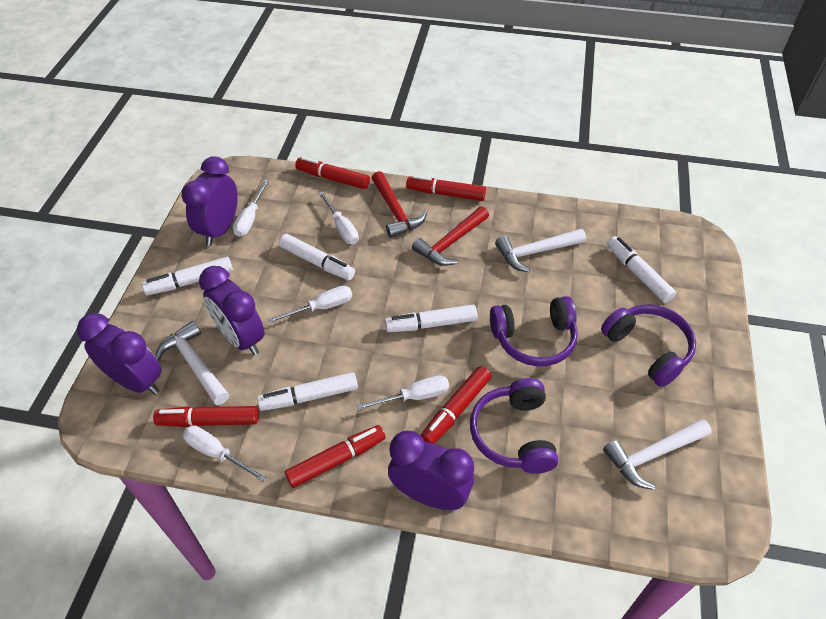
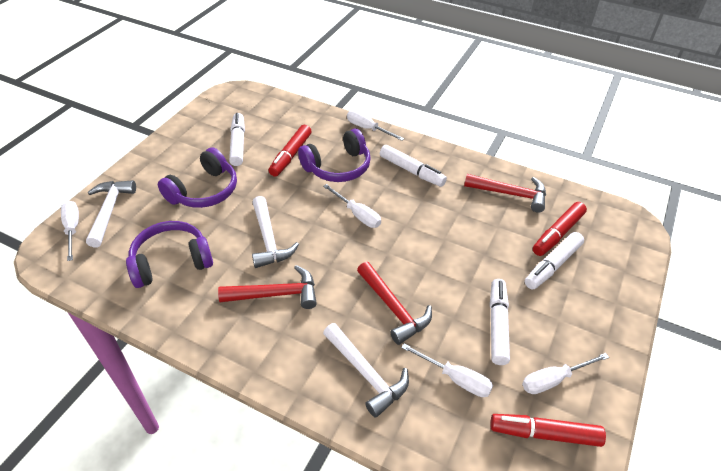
purple clock: [77,313,161,395] [182,156,238,246] [199,266,265,355] [388,431,474,510] = 4 -> none = 0
red hammer: [371,171,427,238] [412,207,489,266] = 2 -> [218,265,317,309] [357,262,432,345] [464,174,546,213] = 3
red marker: [153,406,259,427] [285,425,386,488] [295,157,370,189] [406,175,486,201] [421,366,492,444] = 5 -> [268,125,312,177] [490,414,606,447] [533,202,587,256] = 3
white marker: [142,257,233,296] [257,372,358,411] [279,234,355,280] [385,305,478,332] [607,236,676,303] = 5 -> [229,113,245,166] [380,145,447,187] [490,279,510,365] [525,232,584,289] = 4

